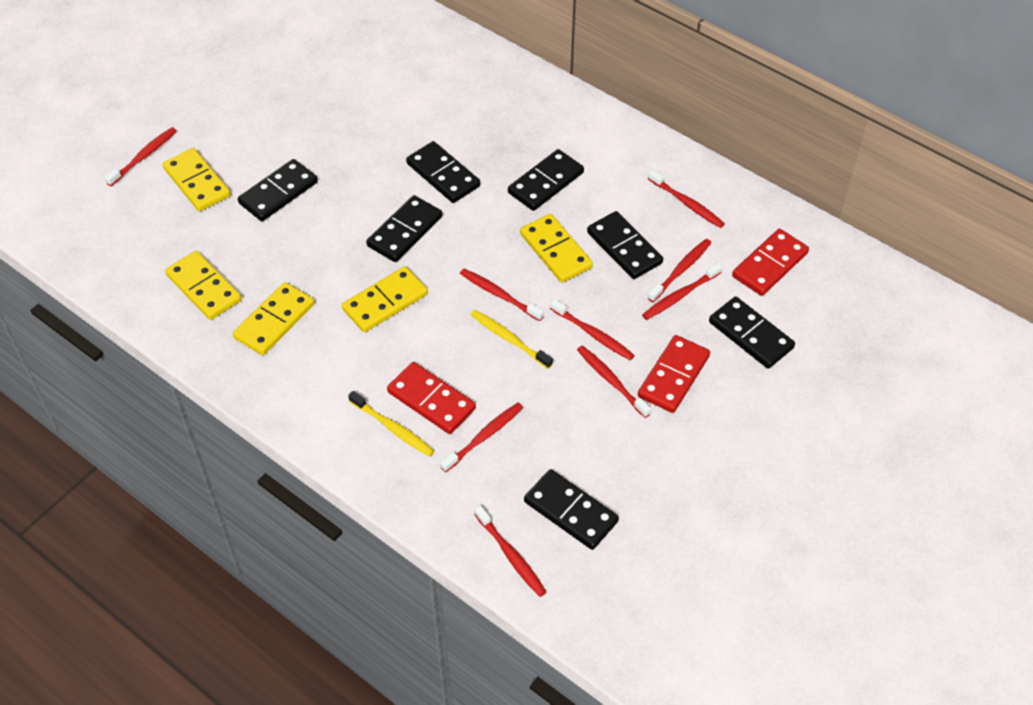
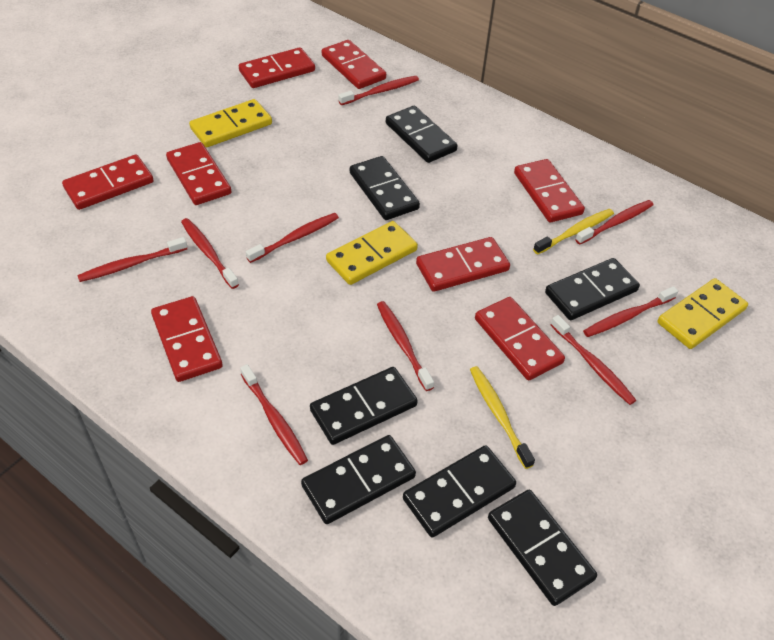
red domino: [387,362,476,434] [638,335,710,413] [732,229,809,296] = 3 -> [62,155,154,210] [151,296,223,382] [166,142,231,205] [239,47,315,88] [322,40,386,89] [416,237,510,292] [475,297,565,380] [514,159,585,223] = 8
yellow domino: [162,148,231,211] [165,251,242,320] [233,282,314,355] [342,266,428,332] [520,214,593,283] = 5 -> [189,99,272,147] [326,221,418,285] [657,278,748,349] = 3

